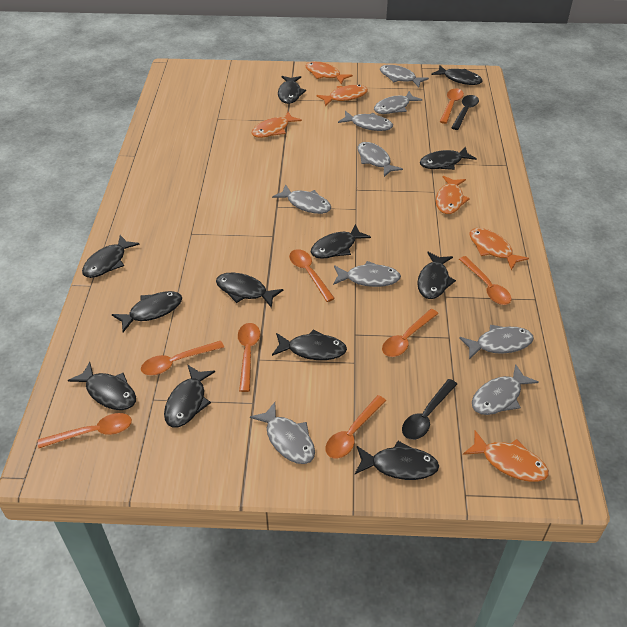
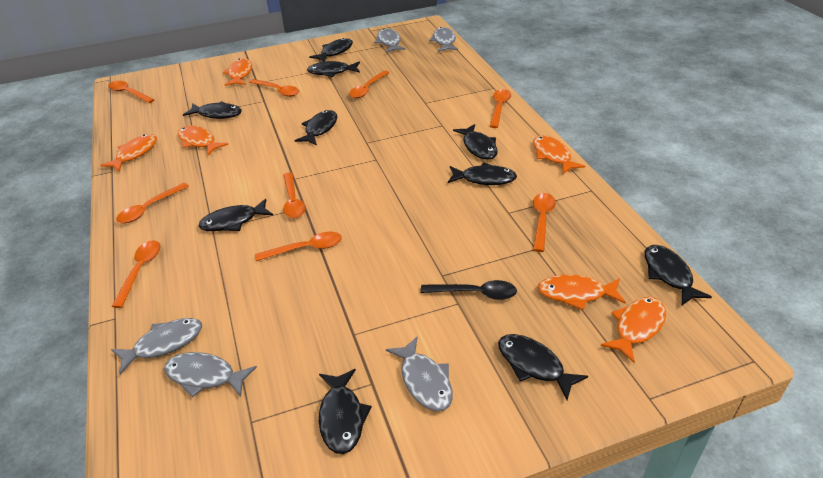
black fish: [68,362,136,410] [82,235,140,278] [112,291,182,332] [164,365,215,427] [216,273,284,308] [272,329,347,360] [278,76,306,104] [311,224,371,259] [355,441,439,480] [417,252,456,299] [420,146,477,170] [431,65,483,85] = 12 -> [183,101,242,119] [199,199,273,231] [294,110,337,146] [307,61,360,77] [309,38,353,62] [319,369,372,454] [448,163,517,185] [453,124,498,160] [498,334,588,400] [645,245,712,305] = 10
black spoon: [402,379,457,440] [451,95,479,130] = 2 -> [421,280,517,300] = 1
grey fish: [250,402,315,464] [272,184,331,214] [333,261,401,287] [338,111,393,131] [357,142,403,177] [374,91,422,114] [380,65,429,87] [459,325,534,360] [472,364,538,415] = 9 -> [111,318,202,374] [164,352,257,397] [374,28,406,53] [386,337,453,411] [429,27,458,52] = 5
orange spoon: [38,413,132,448] [141,341,224,375] [238,323,260,392] [289,249,335,302] [325,395,386,459] [382,309,439,357] [440,88,464,124] [459,256,511,305] = 8 -> [108,81,155,103] [111,240,161,308] [116,183,189,223] [249,79,299,97] [255,232,342,261] [283,173,306,218] [349,71,389,98] [489,89,511,128] [533,193,556,252] = 9

